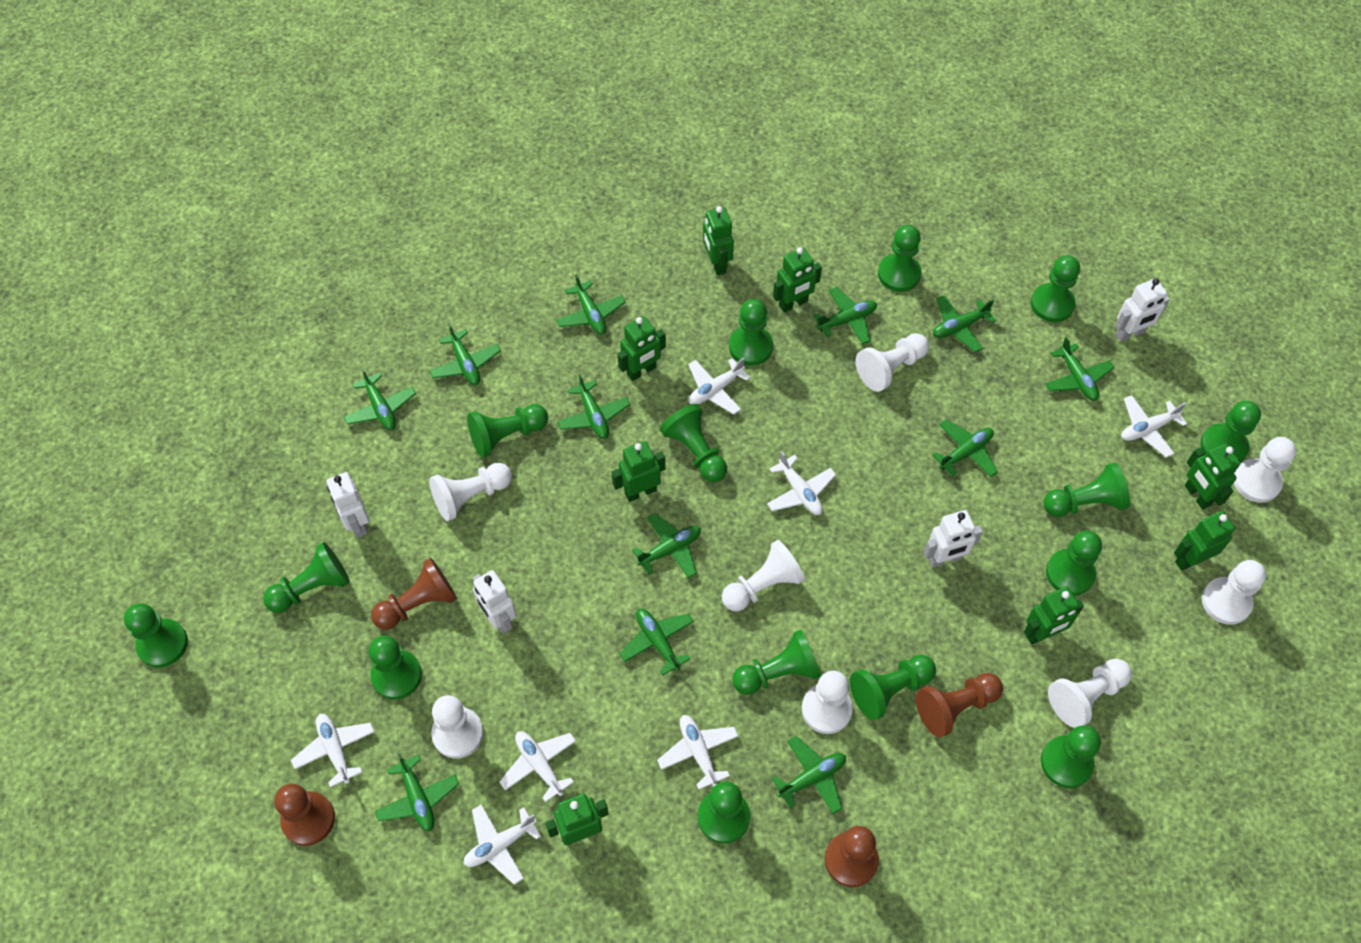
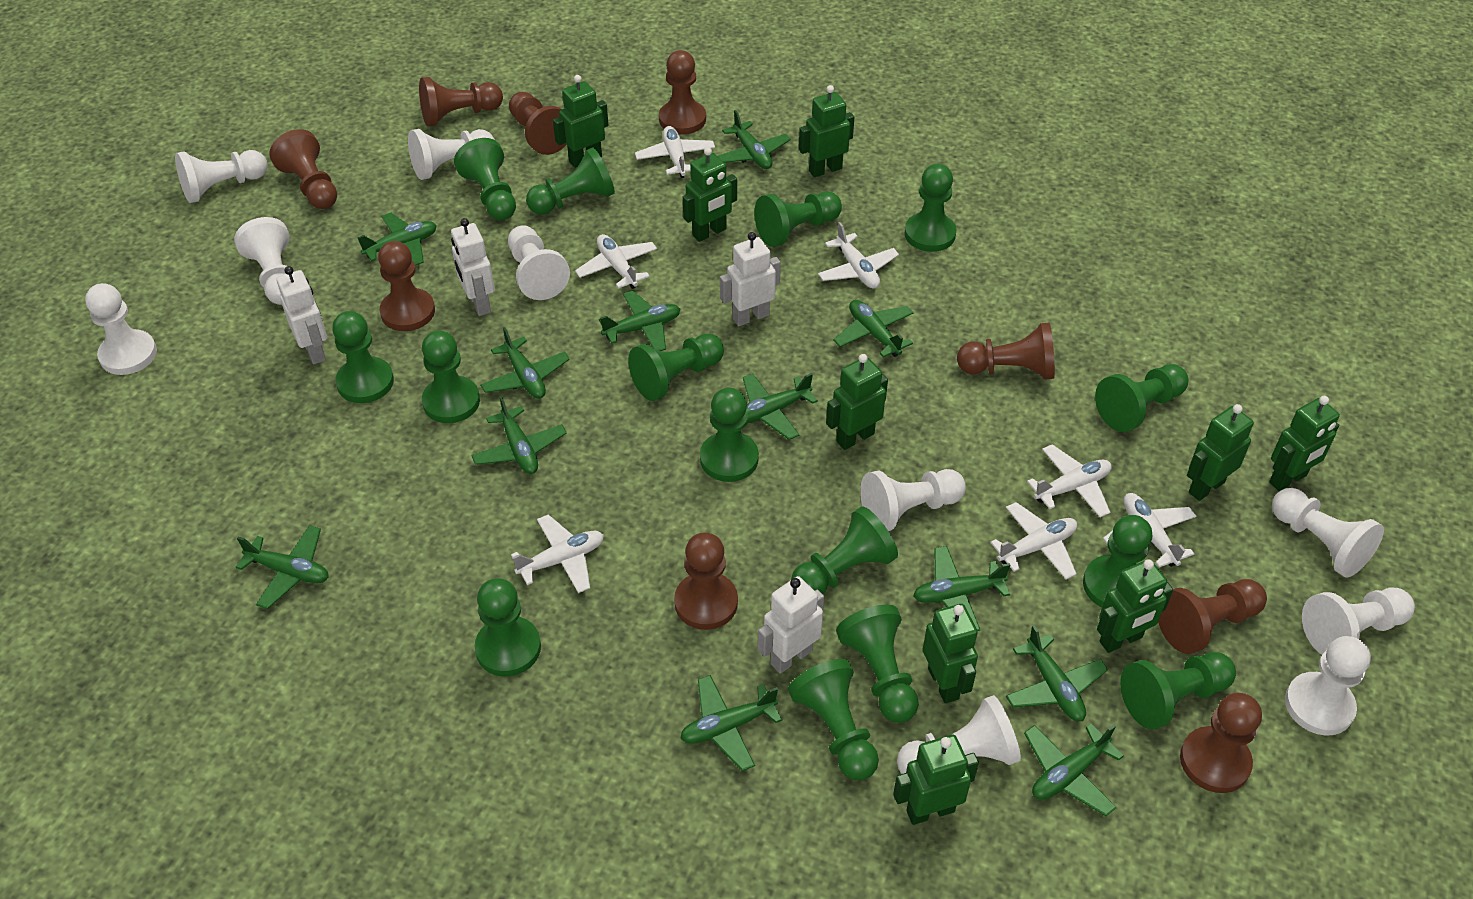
brown pawn: [274,784,335,846] [371,558,457,630] [825,826,879,887] [916,673,1003,738] = 4 -> [269,129,337,209] [378,241,435,331] [419,77,503,126] [509,92,567,155] [659,50,706,135] [674,532,738,630] [957,323,1055,379] [1158,579,1267,654] [1180,693,1262,793] = 9
green robot: [545,793,609,845] [612,441,665,502] [618,316,666,381] [703,206,734,275] [773,247,822,312] [1024,587,1084,644] [1174,511,1235,571] [1185,444,1241,509] = 8 -> [553,75,608,168] [683,147,737,242] [799,85,854,177] [826,354,888,450] [893,735,979,825] [923,604,978,703] [1097,559,1173,653] [1187,404,1254,501] [1269,396,1340,491] = 9
white pawn: [429,463,512,521] [431,695,483,758] [722,540,805,611] [802,671,853,734] [855,333,929,392] [1048,659,1132,728] [1202,560,1266,625] [1234,437,1296,503] = 8 -> [85,283,157,375] [175,150,268,203] [234,217,290,305] [408,129,495,180] [508,225,570,300] [860,469,966,531] [897,695,1021,774] [1272,488,1384,578] [1285,636,1371,735] [1302,588,1415,655] = 10

